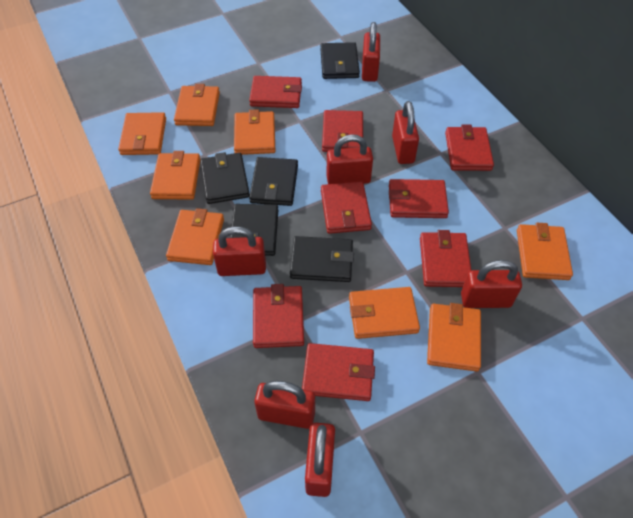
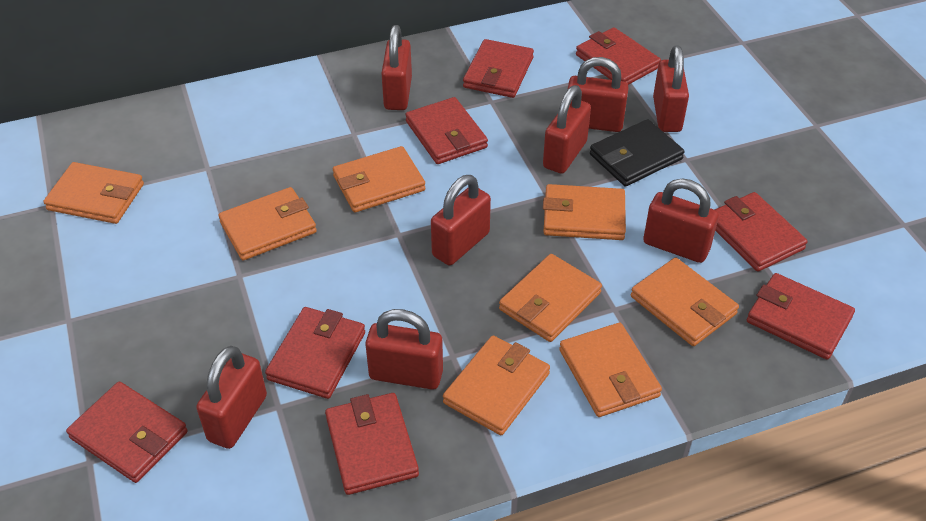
black wallet: [200,152,250,204] [230,204,278,256] [249,157,298,206] [290,236,354,282] [320,42,360,79] = 5 -> [590,119,685,187] = 1
red padlock: [213,226,266,276] [254,381,315,429] [305,423,335,497] [326,134,373,184] [362,22,380,82] [392,101,419,164] [461,260,522,308] = 7 -> [196,346,267,449] [365,309,443,390] [381,25,412,110] [431,175,491,265] [543,85,591,174] [567,57,629,132] [643,179,719,263] [653,45,689,132] = 8

